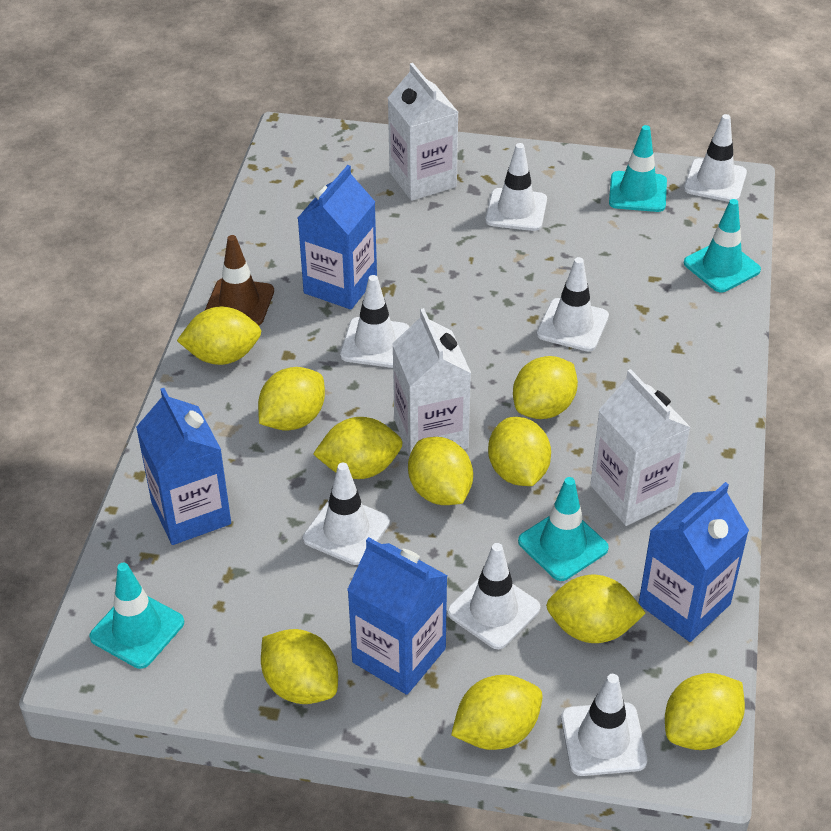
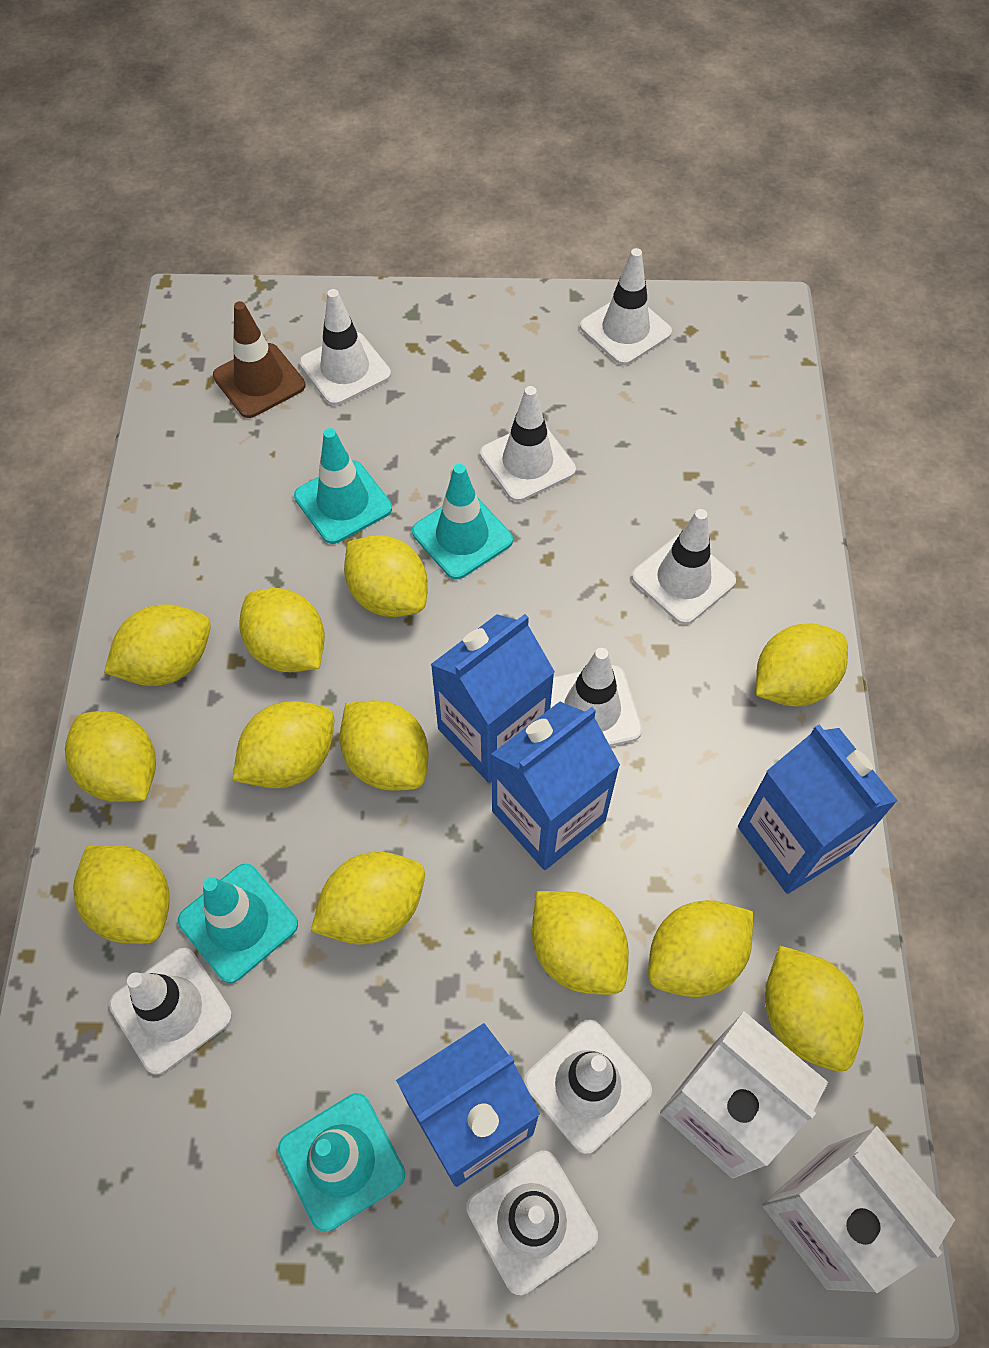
white carton: [388,63,459,201] [392,308,471,457] [590,369,691,526] = 3 -> [660,1012,828,1179] [762,1126,955,1293] = 2
white traffic cone: [303,463,390,565] [340,275,409,368] [447,543,540,649] [485,143,547,231] [537,257,609,351] [561,674,647,776] [684,114,747,202] = 7 -> [109,948,232,1075] [299,289,391,405] [467,1151,598,1295] [480,386,576,502] [524,1020,652,1154] [550,648,642,746] [580,248,672,365] [632,509,736,625] = 8
yellow lemon: [177,307,261,365] [258,367,325,431] [261,629,338,704] [313,417,403,479] [408,437,473,505] [451,675,543,750] [488,417,551,486] [513,356,578,419] [546,575,646,643] [665,673,745,750] = 10 -> [65,711,156,802] [73,845,170,944] [104,604,211,686] [232,701,334,788] [240,588,325,672] [311,852,425,945] [339,700,429,791] [344,535,428,617] [532,891,629,995] [648,900,753,997] [756,623,848,707] [765,946,864,1072] = 12

